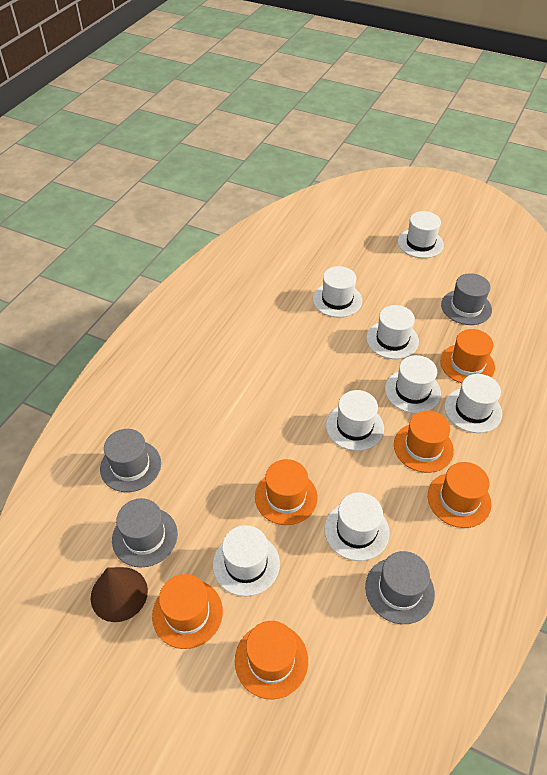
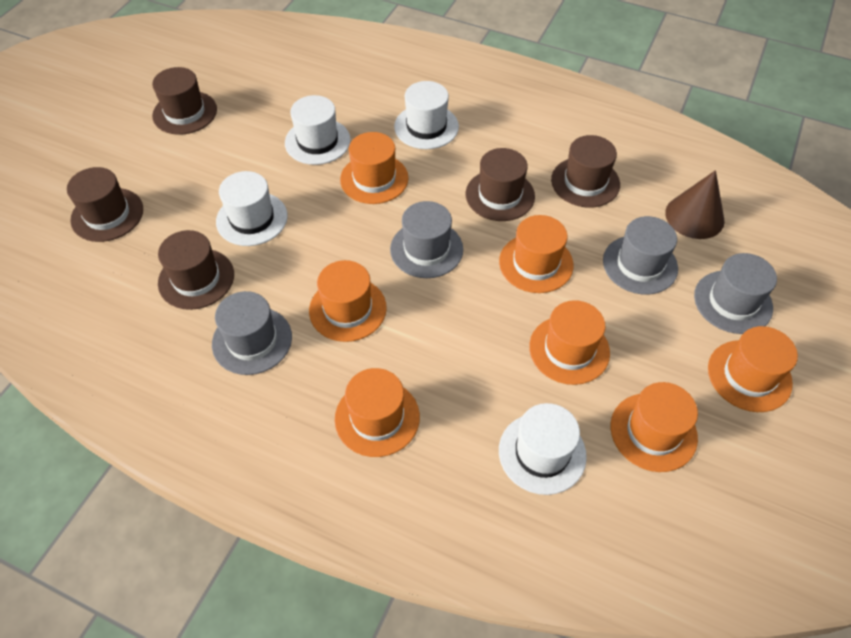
brown hat: none = 0 -> [67,167,143,242] [152,67,217,135] [158,230,234,310] [466,148,535,221] [551,135,620,208] = 5
orange hat: [152,574,223,649] [235,621,308,700] [255,459,318,525] [394,411,454,473] [428,462,491,528] [440,329,495,383] = 6 -> [309,260,387,342] [335,368,420,457] [340,132,409,204] [499,215,574,293] [529,300,610,385] [611,382,698,472] [708,326,798,412] = 7
white hat: [213,525,280,597] [313,266,362,317] [324,492,390,561] [326,390,384,451] [366,305,419,359] [385,355,441,413] [398,211,444,258] [444,374,502,433] = 8 -> [216,171,288,246] [285,95,351,165] [394,81,459,149] [499,403,587,495] = 4

